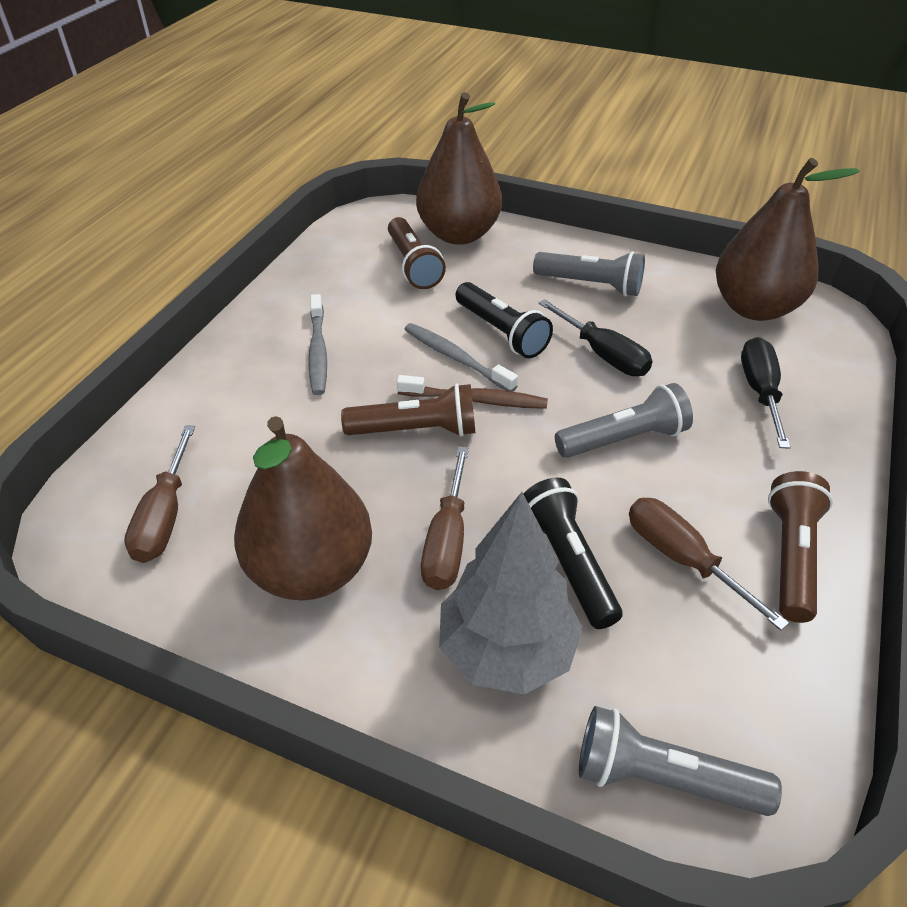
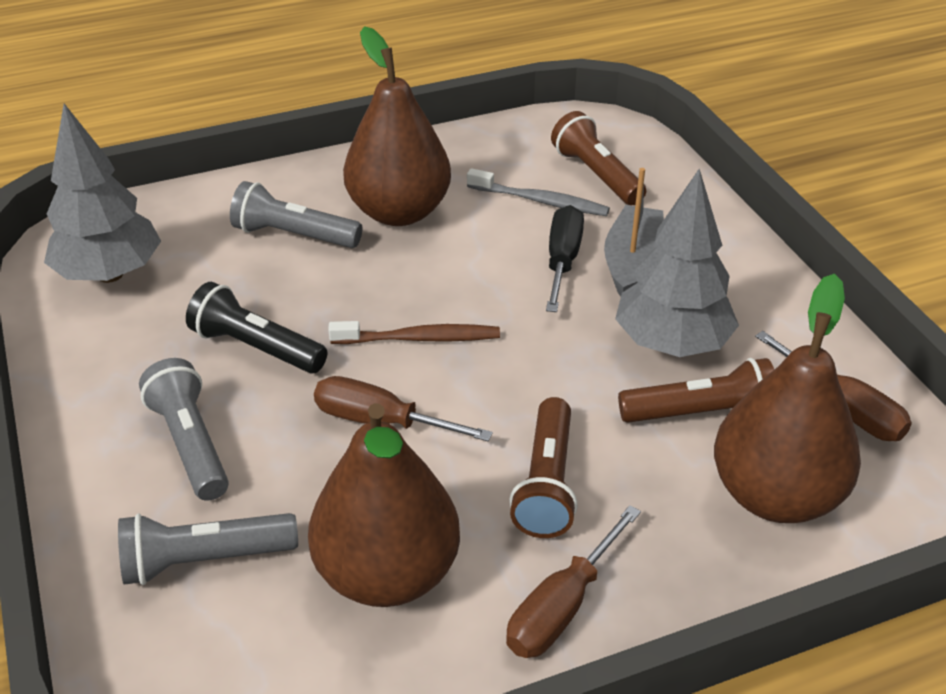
black flashlight: [455,282,553,358] [524,478,622,629] = 2 -> [186,282,327,374] = 1
black screwdriver: [538,299,652,376] [741,337,791,449] = 2 -> [546,205,584,312] = 1
grey boat: none = 0 -> [604,168,664,296] = 1
grey toothbrush: [308,294,327,395] [404,323,518,392] = 2 -> [467,168,610,216] = 1
grey tree: [439,492,583,694] = 1 -> [44,104,161,283] [615,169,739,357] = 2

